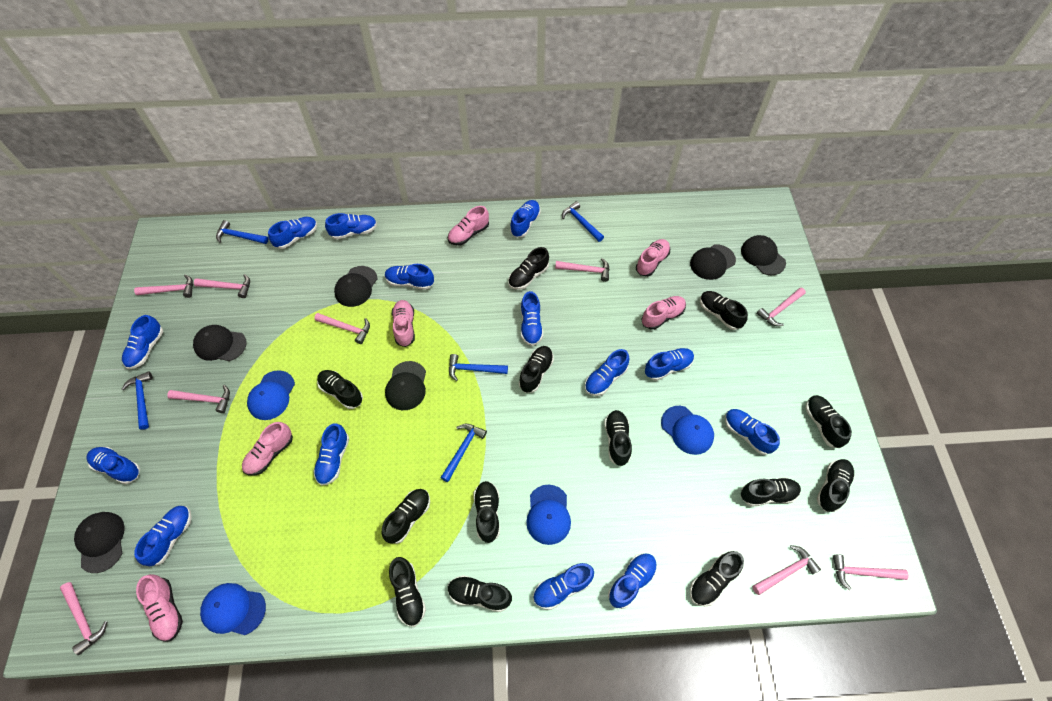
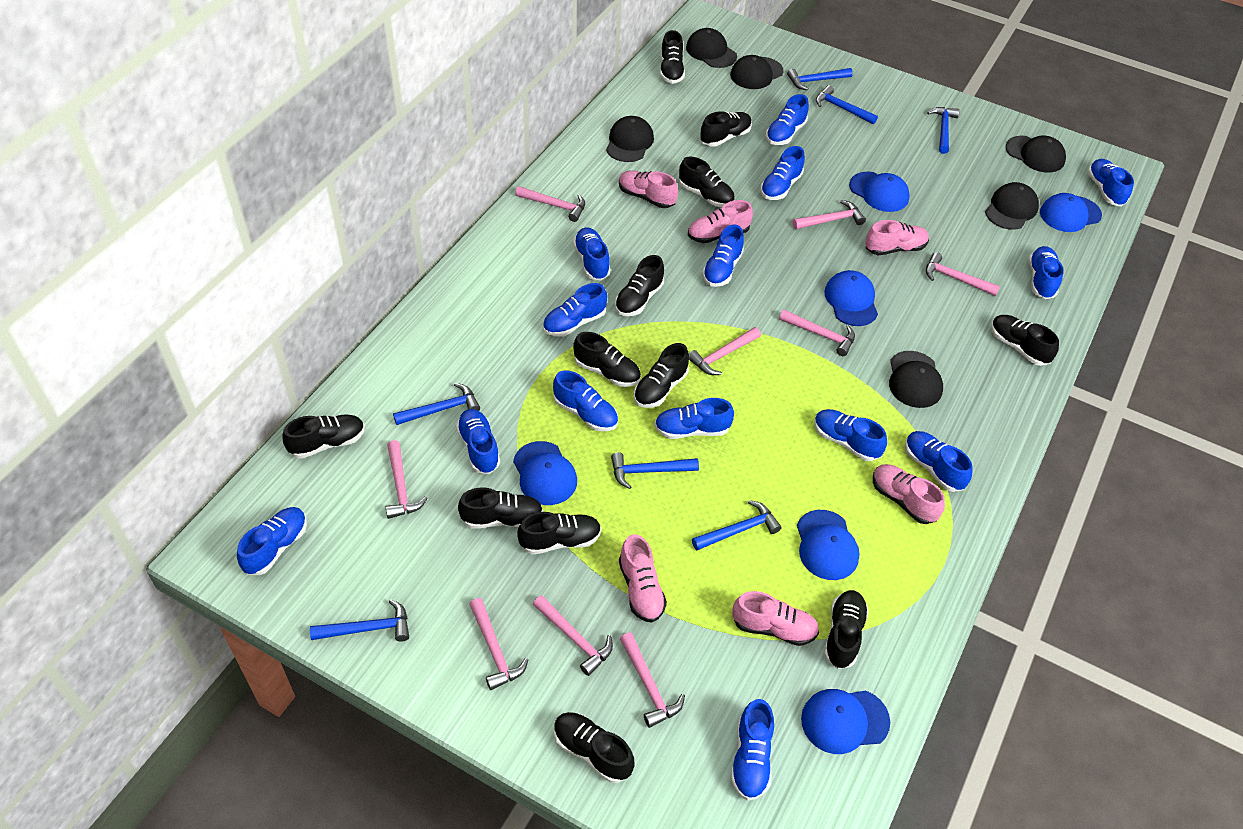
black shoe: [317,370,363,409] [381,489,430,544] [389,557,426,627] [448,575,512,612] [473,481,500,543] [508,247,549,290] [519,346,554,393] [604,410,632,466] [690,551,744,606] [700,291,748,330] [741,477,801,507] [805,395,852,448] [817,459,855,512] = 13 -> [282,414,365,458] [458,488,543,528] [517,512,601,554] [554,712,634,783] [573,332,641,387] [615,255,664,316] [634,343,689,408] [660,30,685,84] [679,157,735,207] [700,111,752,147] [824,590,869,669] [991,315,1059,366] = 12
blue cap: [200,583,266,635] [247,370,295,420] [526,484,571,545] [661,406,714,455] = 4 -> [513,441,577,505] [797,510,860,580] [801,689,890,754] [824,270,878,326] [849,172,910,212] [1040,193,1102,232] = 6
blue hammer: [122,371,153,430] [216,220,268,244] [440,424,487,482] [449,354,508,381] [562,201,604,242] = 5 -> [310,599,409,642] [393,383,480,425] [611,452,699,489] [692,500,782,550] [787,68,853,91] [816,85,878,124] [927,107,960,154] = 7

